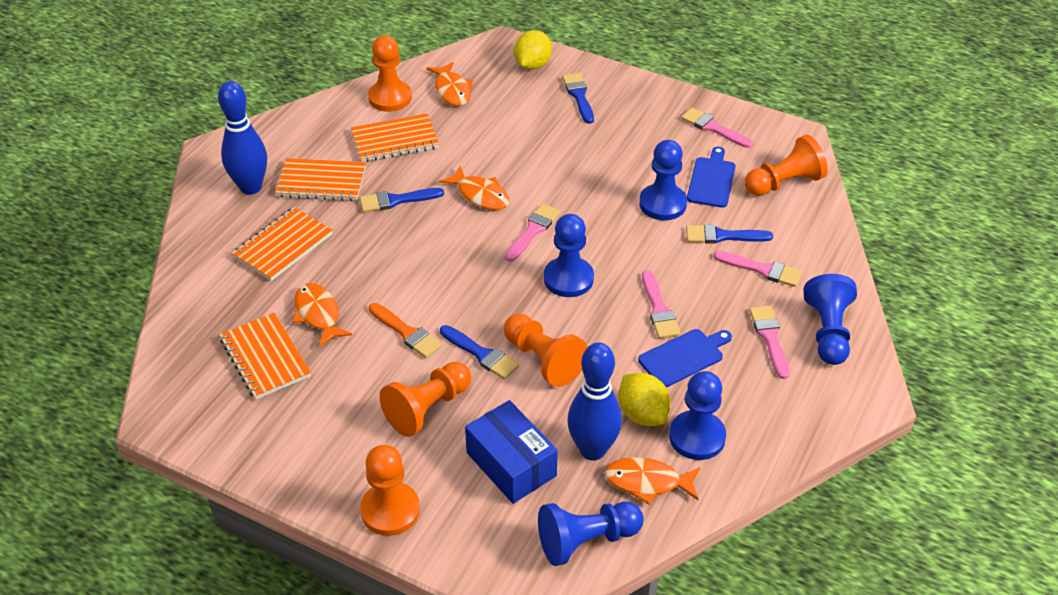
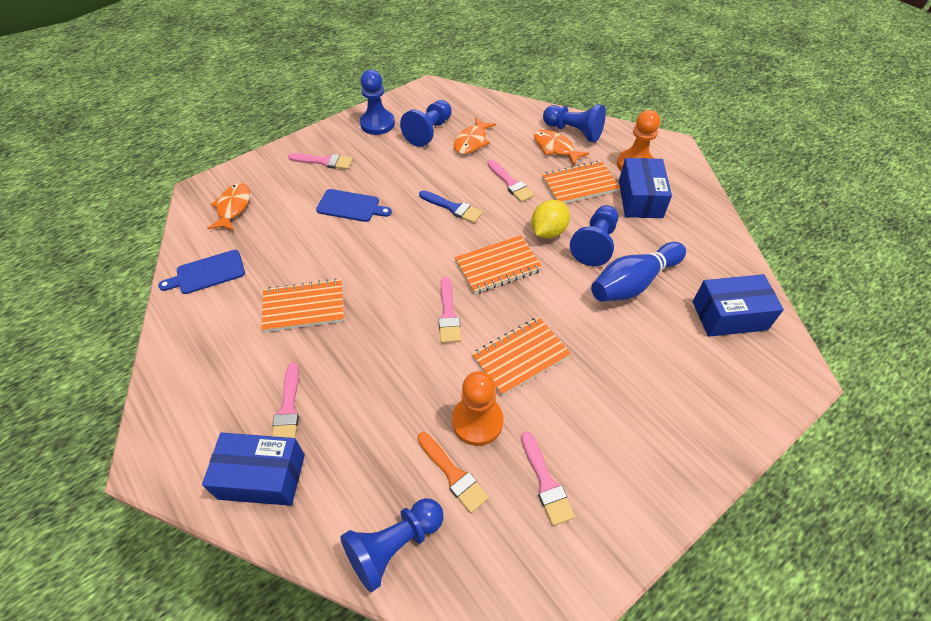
blue bowling pin: [218,81,267,195] [567,342,622,460] = 2 -> [591,242,686,302] = 1
blue box: [465,400,558,504] = 1 -> [202,432,305,506] [619,158,672,218] [693,274,784,337] = 3
blue brush: [360,188,444,212] [440,325,519,380] [562,73,594,124] [686,224,773,244] = 4 -> [419,190,483,223] = 1
orange fish: [293,283,352,347] [426,62,473,106] [439,166,509,210] [605,457,700,505] = 4 -> [207,183,250,231] [454,117,496,154] [534,130,589,165] = 3
orange pawn: [360,445,420,536] [368,35,412,112] [380,362,471,437] [504,314,587,387] [745,135,828,196] = 5 -> [452,371,504,446] [617,110,660,171] = 2
yellow lemon: [514,30,552,70] [618,373,671,426] = 2 -> [531,200,570,239] = 1

